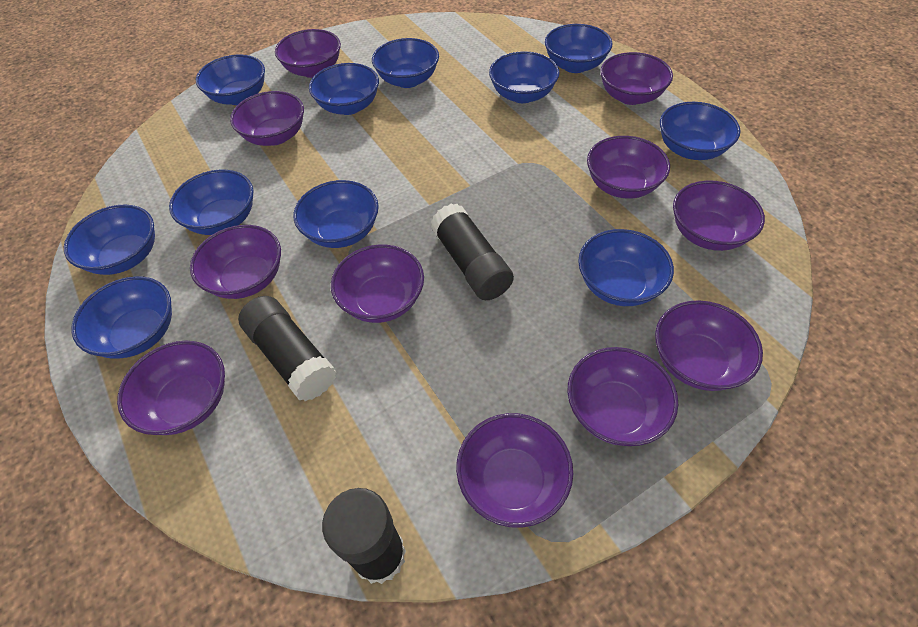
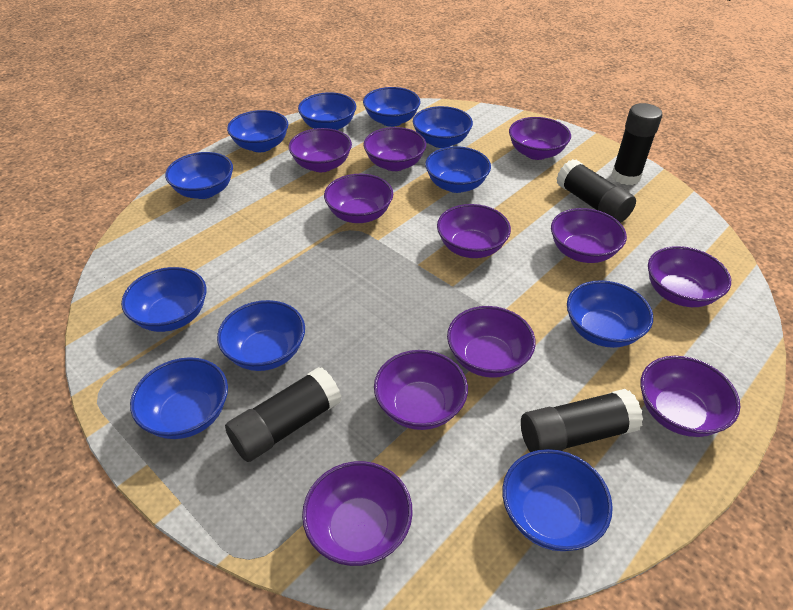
black glue stick: [238,296,336,401] [322,488,406,584] [431,204,514,300] = 3 -> [225,367,342,462] [521,389,643,452] [557,159,636,223] [611,103,662,185] = 4

